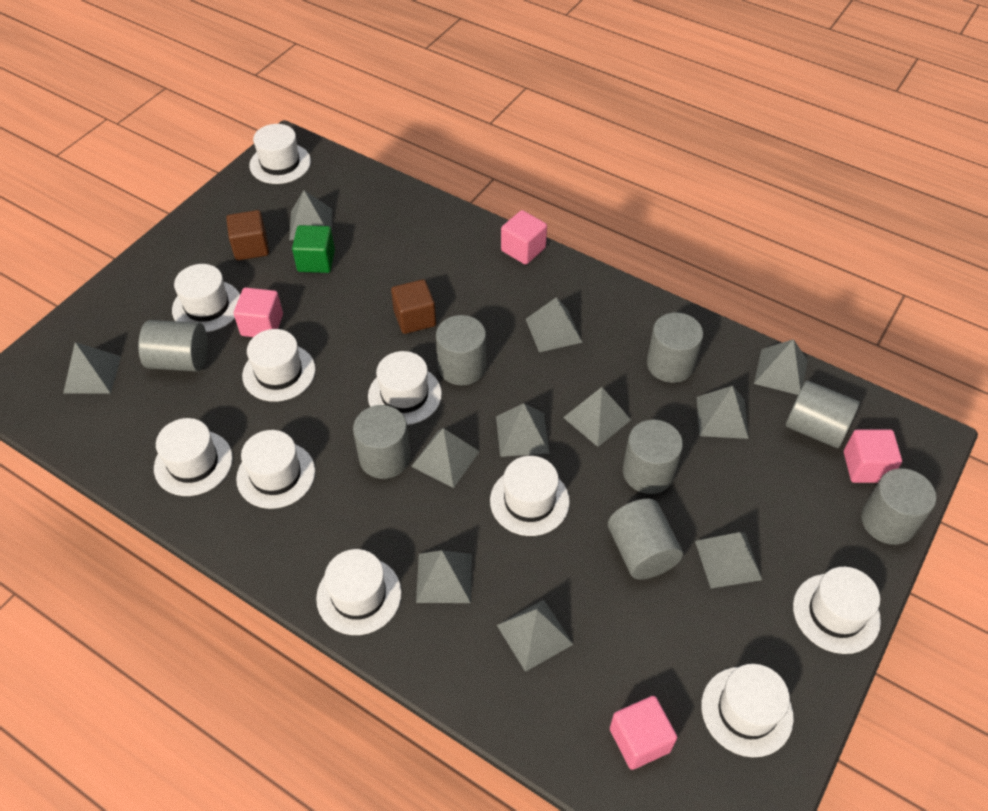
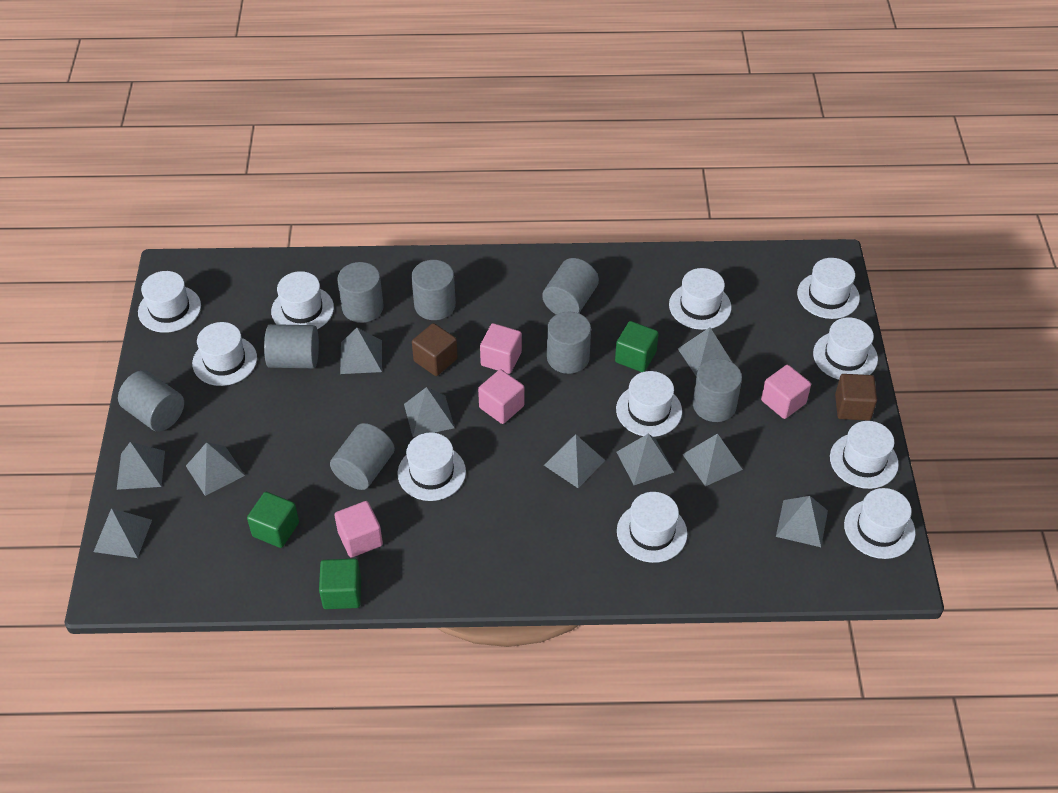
green cube: [292,225,335,273] = 1 -> [247,492,299,548] [319,559,361,609] [615,321,659,372] = 3
grey pyramid: [63,342,121,393] [289,190,332,240] [411,428,480,488] [416,550,472,603] [496,403,549,457] [497,600,574,672] [526,297,583,352] [563,387,631,447] [695,532,762,588] [697,386,749,439] [754,339,808,395] = 11 -> [94,508,152,558] [117,442,165,490] [186,442,245,496] [340,328,382,374] [404,387,455,437] [544,435,605,488] [617,434,674,485] [678,327,732,376] [682,433,743,486] [776,496,828,547] = 10
white hat: [154,418,233,496] [172,264,240,332] [236,430,315,509] [242,329,315,402] [249,124,311,184] [316,549,401,635] [368,351,442,425] [490,456,570,536] [701,664,794,757] [793,567,881,654] = 10 -> [138,271,201,333] [192,322,257,386] [271,271,334,329] [398,433,466,501] [616,371,682,437] [617,492,687,563] [669,268,732,330] [797,258,860,319] [813,317,878,380] [830,421,899,489] [844,488,916,559] = 11

